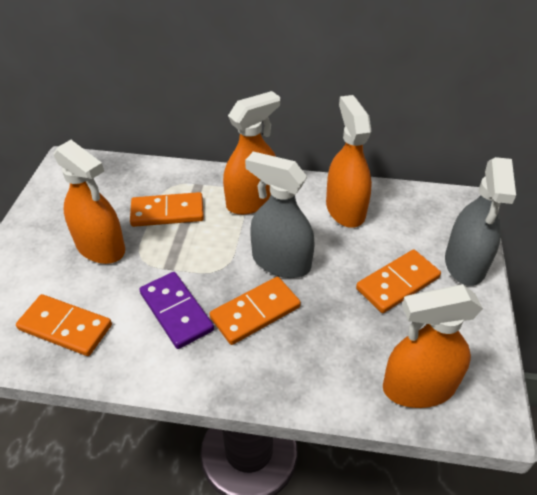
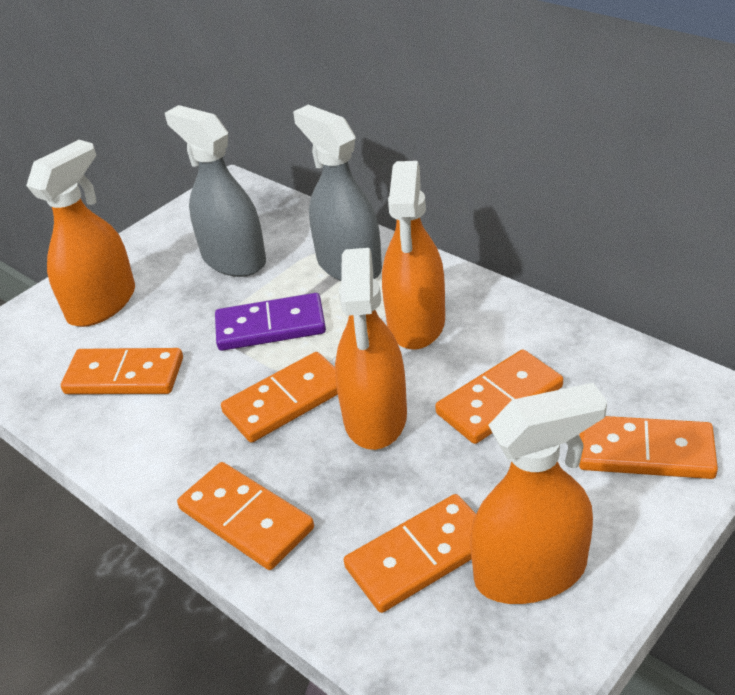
orange domino: [16,294,112,356] [130,192,204,227] [210,277,301,345] [356,249,441,313] = 4 -> [61,348,183,394] [177,462,314,570] [221,352,338,443] [344,494,476,613] [435,349,563,444] [579,416,718,479] = 6

